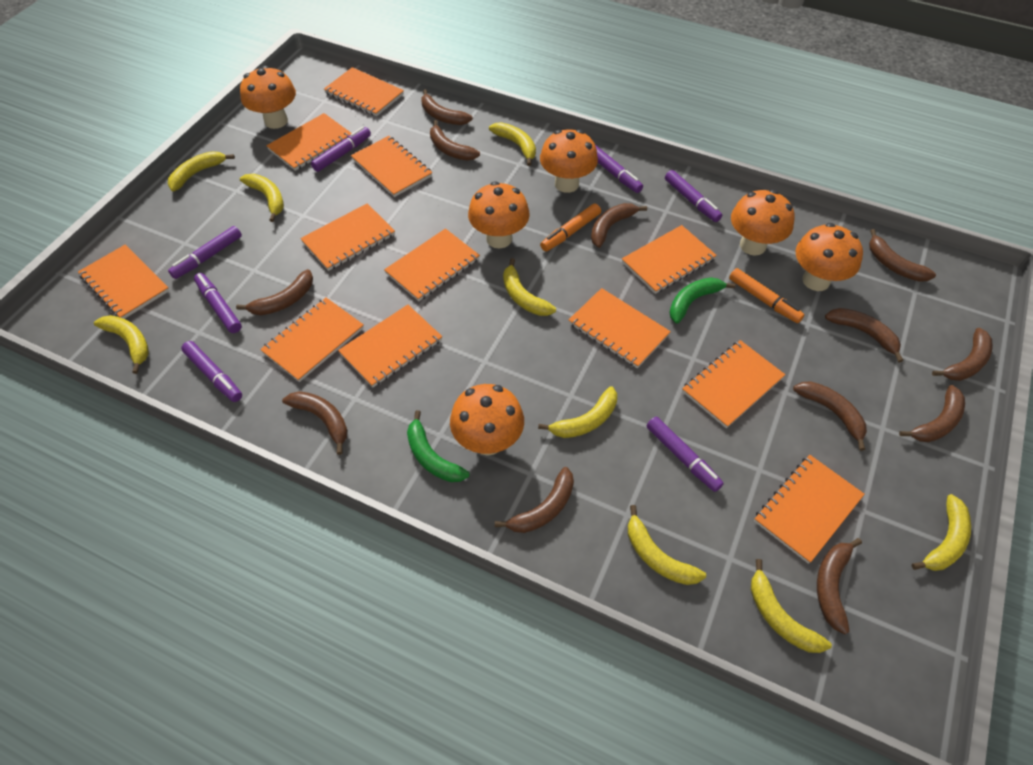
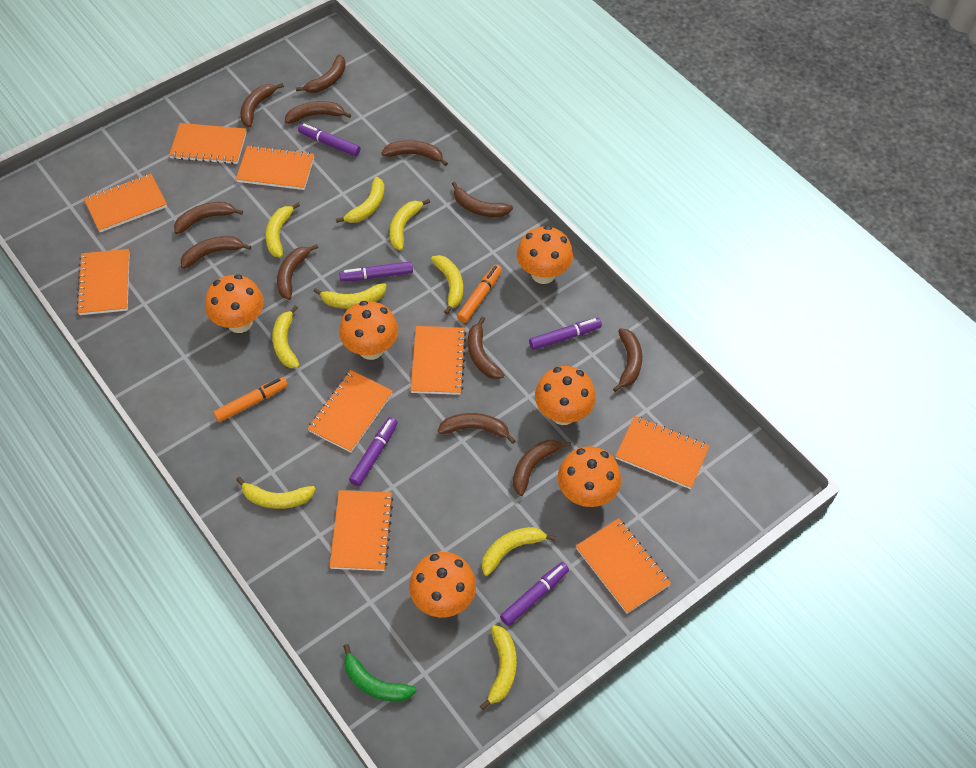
green banana: [407,410,469,482] [669,277,736,324] = 2 -> [343,644,416,702] = 1
orange notebook: [78,244,170,319] [260,298,364,382] [266,113,352,171] [300,203,395,271] [324,67,404,117] [338,305,442,388] [351,136,432,197] [384,228,480,301] [569,288,671,368] [622,225,717,294] [682,340,785,428] [754,455,865,564] = 12 -> [76,249,130,315] [84,174,167,232] [169,123,247,164] [236,145,314,190] [307,370,393,453] [330,490,394,571] [411,326,466,395] [576,518,671,614] [616,416,709,489] = 9
purple marker: [168,226,242,279] [181,341,242,402] [194,273,242,333] [311,127,371,172] [595,145,643,193] [647,417,724,492] [665,170,722,222] = 7 -> [298,124,360,156] [339,261,413,282] [349,417,398,486] [500,562,569,626] [529,318,602,350] = 5

